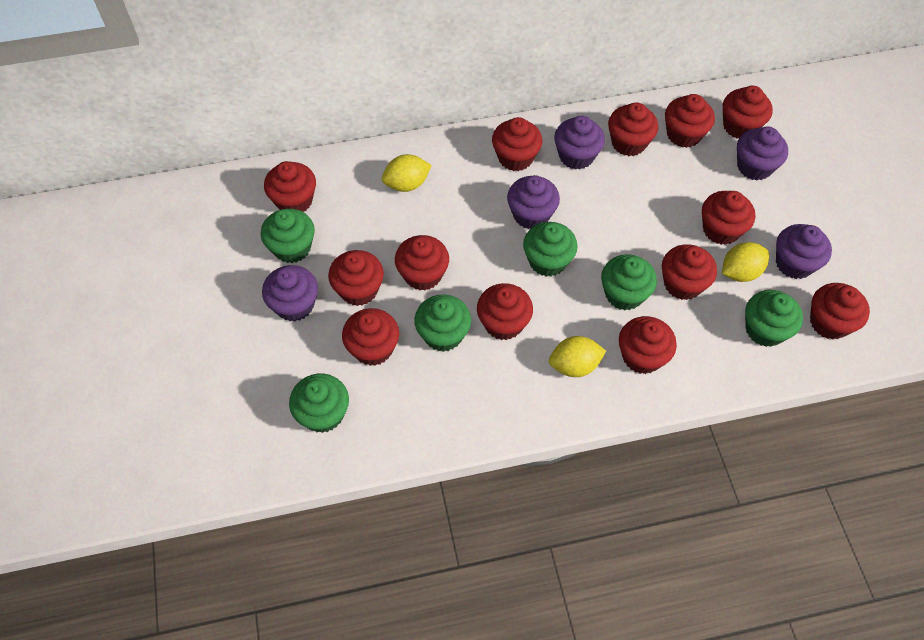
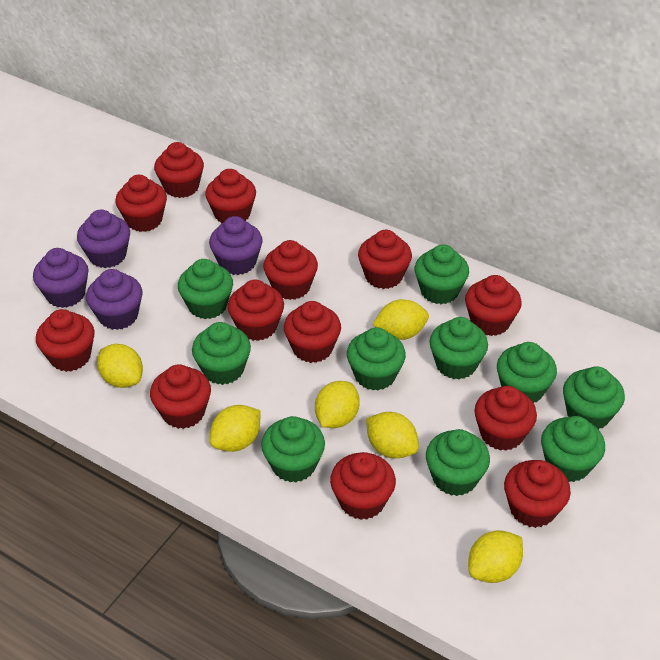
green cupcake: [261,209,315,263] [289,374,349,433] [414,295,471,352] [523,222,578,277] [601,254,657,310] [745,290,803,347] = 6 -> [178,259,233,319] [192,322,251,385] [261,416,325,482] [347,328,406,391] [414,244,469,304] [426,429,490,496] [429,317,488,379] [497,342,557,403] [541,416,605,482] [563,366,625,430] = 10
purple cupcake: [262,265,318,321] [507,175,560,229] [554,116,605,170] [737,126,788,180] [776,224,832,279] = 5 -> [33,248,89,308] [77,210,130,268] [86,269,143,330] [209,216,263,275] = 4
yellow lemon: [382,154,432,192] [549,336,606,377] [722,242,769,282] = 3 -> [97,344,143,388] [210,405,261,452] [315,381,360,428] [366,412,419,459] [372,299,429,340] [468,530,523,583] = 6

